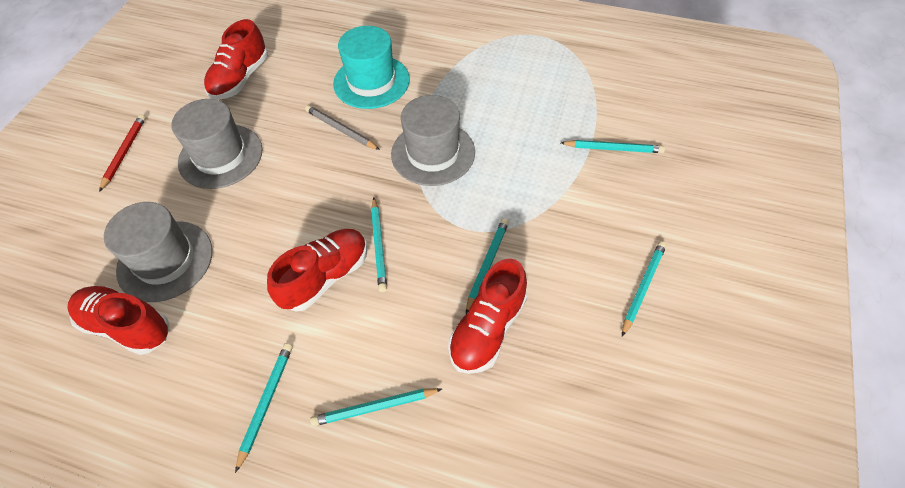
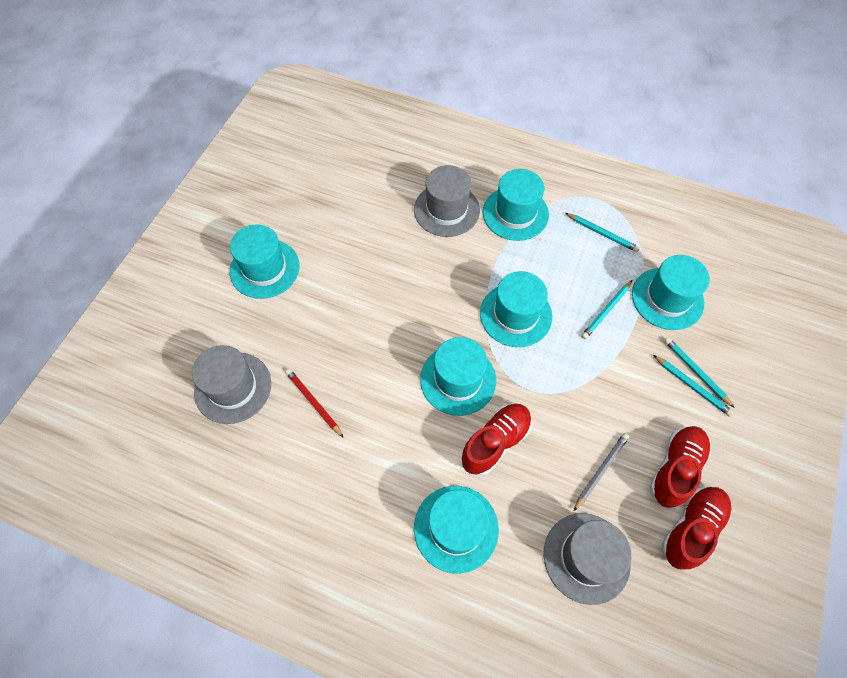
red shoe: [67,286,170,355] [204,19,268,100] [267,229,367,312] [448,259,527,374] = 4 -> [461,404,532,475] [650,426,711,508] [662,487,731,570] = 3
turquoise hat: [333,26,410,109] = 1 -> [230,224,300,299] [414,486,499,574] [420,337,496,416] [480,271,552,347] [483,169,549,241] [632,255,710,330] = 6
turquoise pencil: [235,343,293,473] [310,388,442,426] [371,197,387,292] [466,218,509,314] [561,140,665,153] [622,241,667,337] = 6 -> [565,213,640,252] [581,280,632,339] [653,355,734,417] [664,337,735,408] = 4

